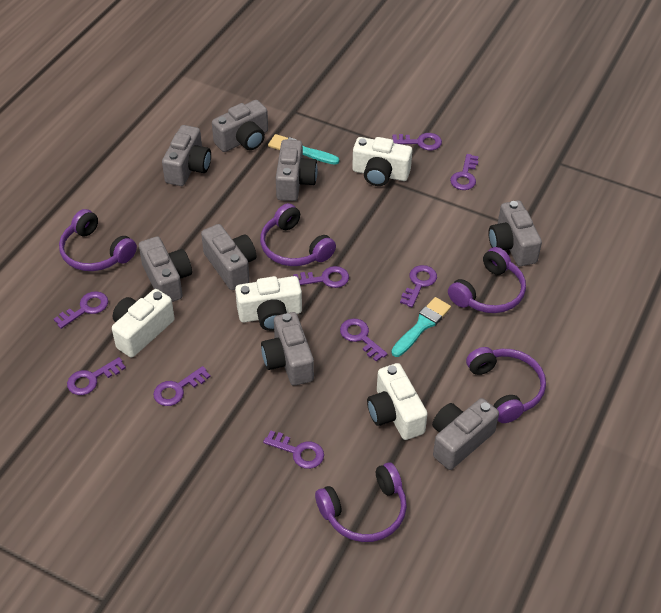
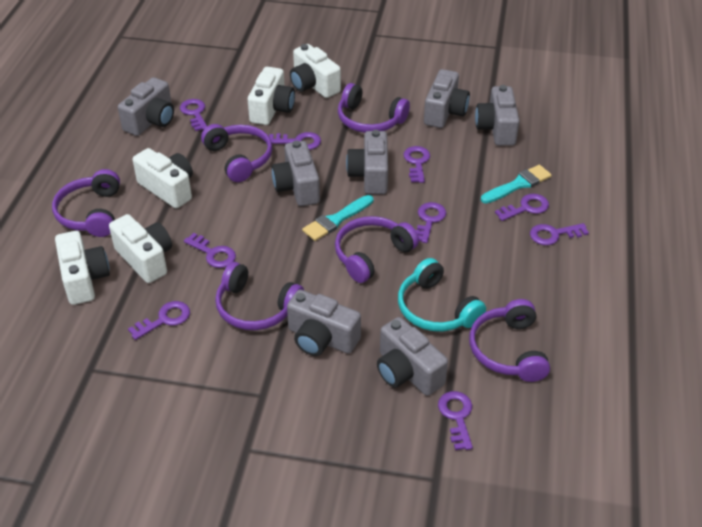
grey camera: [139,236,192,302] [162,125,211,186] [201,224,256,290] [212,100,268,152] [261,312,314,386] [276,140,318,201] [432,398,499,470] [488,200,542,266] = 8 -> [118,77,174,136] [271,140,320,206] [287,290,361,356] [346,130,388,194] [377,317,448,396] [424,69,470,128] [475,85,519,146] = 7
purple headphones: [59,209,137,271] [260,203,336,266] [315,462,407,542] [448,247,526,313] [466,347,546,423] = 5 -> [52,169,120,237] [201,124,272,182] [215,262,304,330] [335,216,419,283] [338,83,410,133] [469,299,550,382] = 6
turquoise headphones: none = 0 -> [398,258,486,331] = 1
white camera: [112,289,175,358] [235,276,302,331] [352,137,412,186] [367,363,428,440] = 4 -> [55,231,110,305] [109,214,172,283] [132,148,193,208] [248,67,295,125] [290,44,341,98] = 5

